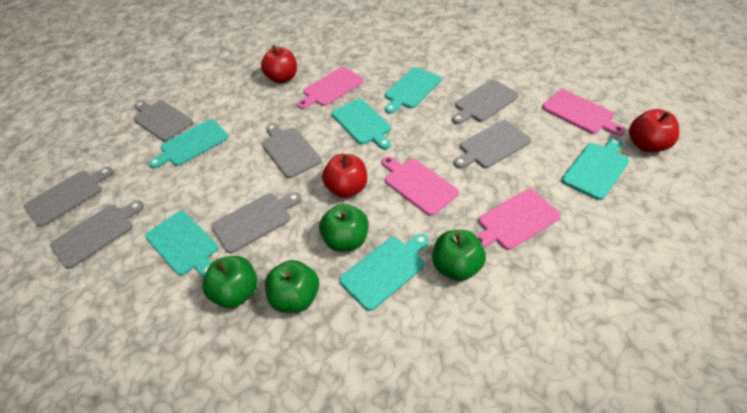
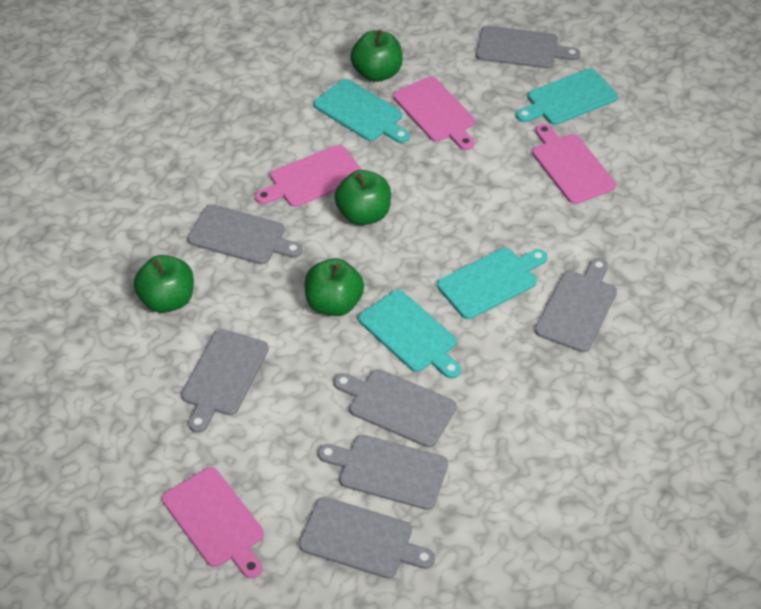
red apple: [261,45,297,84] [322,154,367,198] [629,109,679,152] = 3 -> none = 0
turquoise cutting board: [145,211,218,277] [149,119,229,168] [332,99,391,149] [339,234,429,311] [385,67,442,114] [561,138,629,200] = 6 -> [314,79,410,143] [359,290,461,379] [437,248,547,319] [516,68,618,125] = 4

